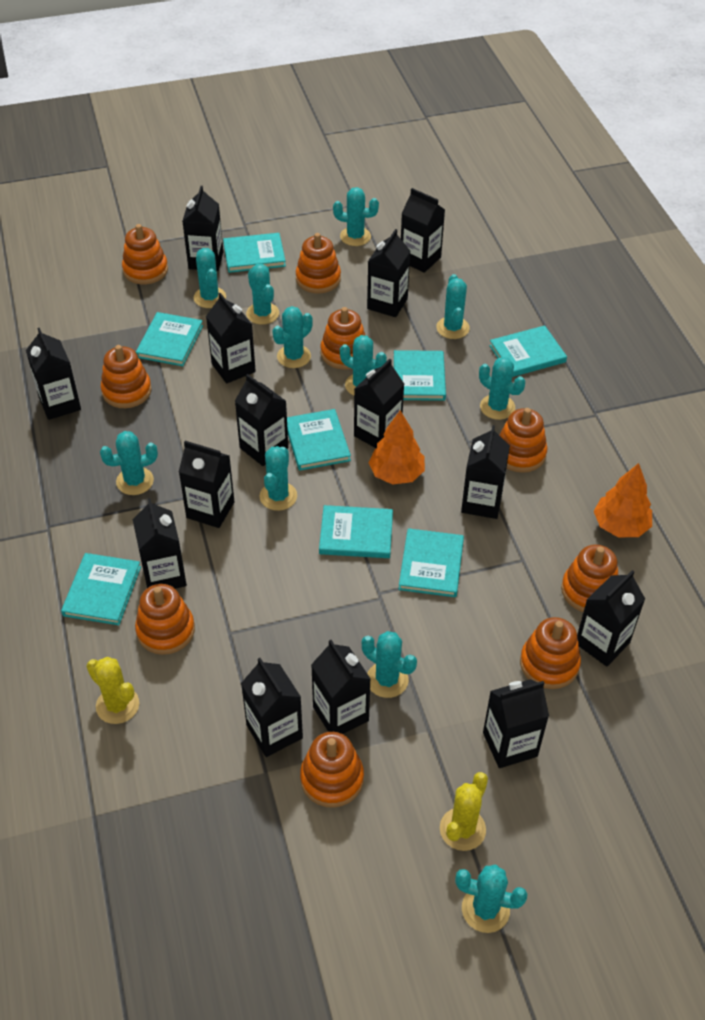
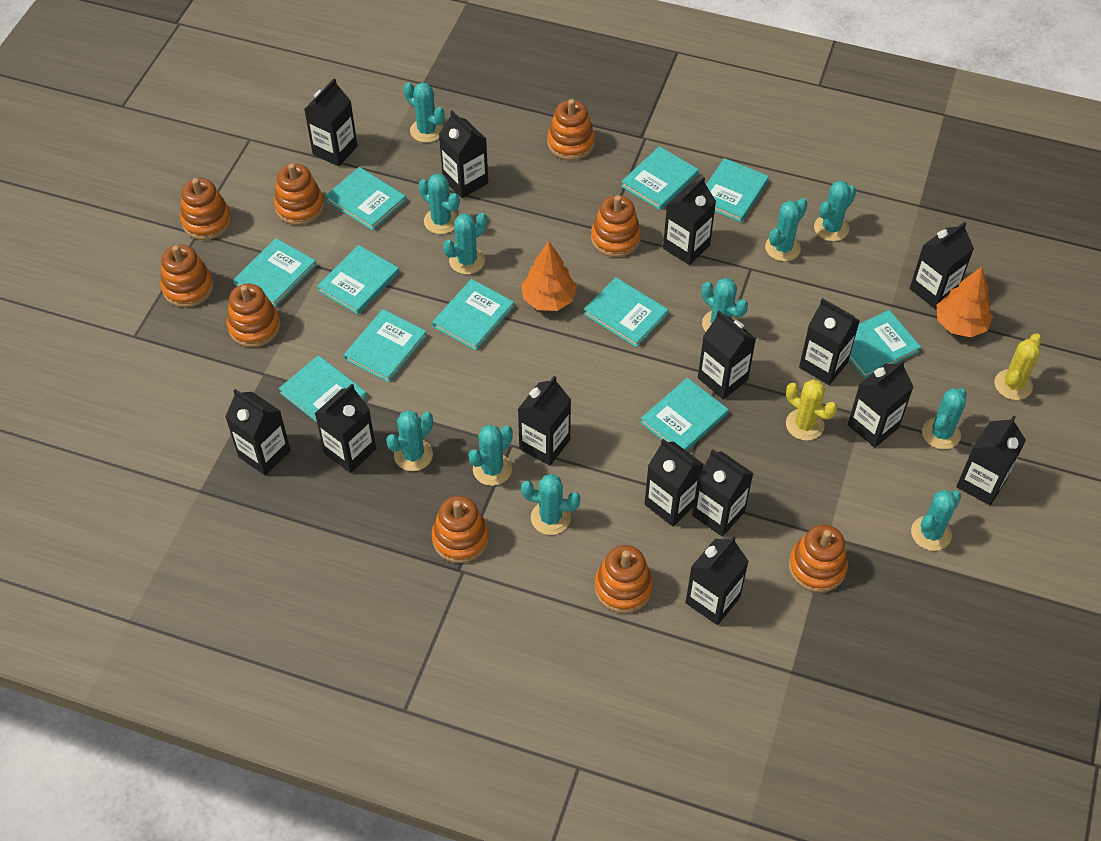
turquoise book: [61,553,141,625] [136,312,203,366] [223,233,286,273] [287,409,351,471] [319,505,393,558] [394,350,446,401] [399,528,464,597] [489,325,567,377] = 8 -> [234,238,317,307] [279,355,367,422] [317,245,399,315] [325,167,406,231] [344,309,427,383] [432,279,514,351] [584,277,668,347] [621,146,699,210] [640,378,728,451] [706,158,769,222] [849,310,921,379] = 11

